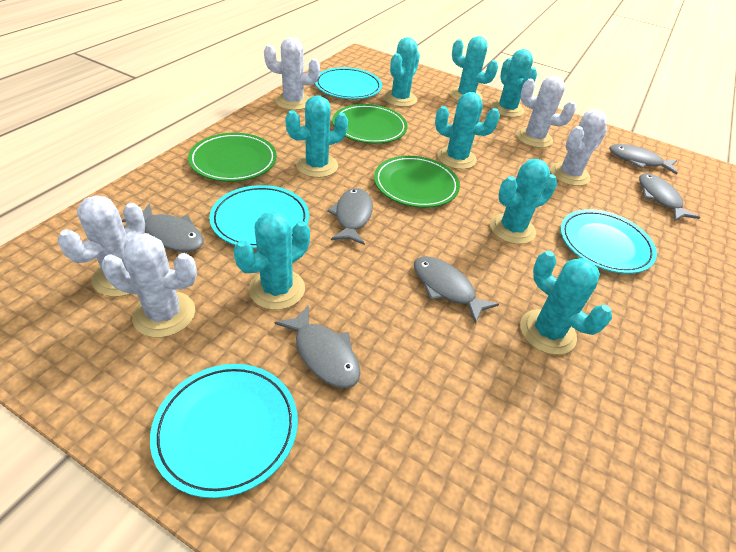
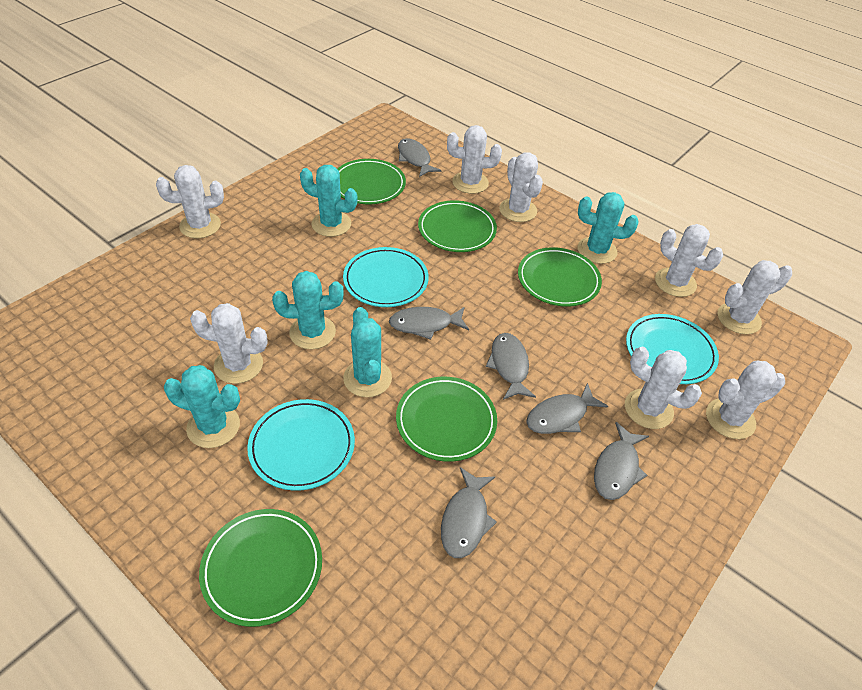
green plate: [188,133,277,182] [332,104,408,144] [374,156,460,208] = 3 -> [199,509,322,627] [337,159,406,204] [396,377,497,462] [418,200,497,252] [518,247,602,307] = 5
turquoise cactus: [234,211,310,310] [285,95,348,178] [383,37,420,107] [435,92,500,169] [450,36,498,101] [490,159,557,244] [491,49,537,117] [520,251,612,355] = 8 -> [164,365,240,448] [272,271,344,349] [300,165,357,237] [343,307,392,397] [578,192,639,264] = 5
turquoise plate: [150,364,298,498] [209,185,309,249] [315,67,382,99] [560,209,657,274] = 4 -> [247,399,355,491] [343,247,429,307] [626,314,719,384] = 3
white cactus: [58,195,145,297] [101,233,197,338] [264,37,320,110] [516,76,576,148] [550,109,607,186] = 5 -> [156,165,224,238] [190,303,268,384] [447,125,502,194] [499,152,543,222] [625,347,702,429] [655,224,723,297] [706,360,785,439] [717,260,792,334] = 8

